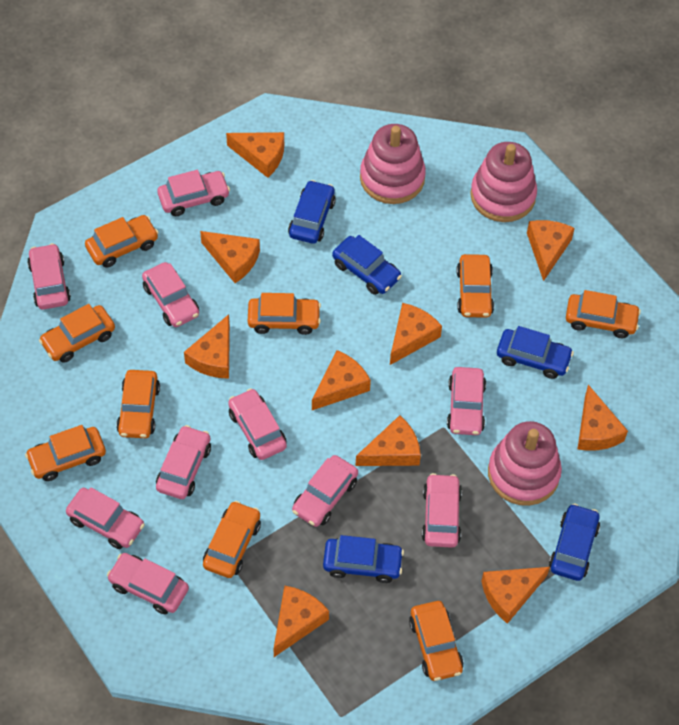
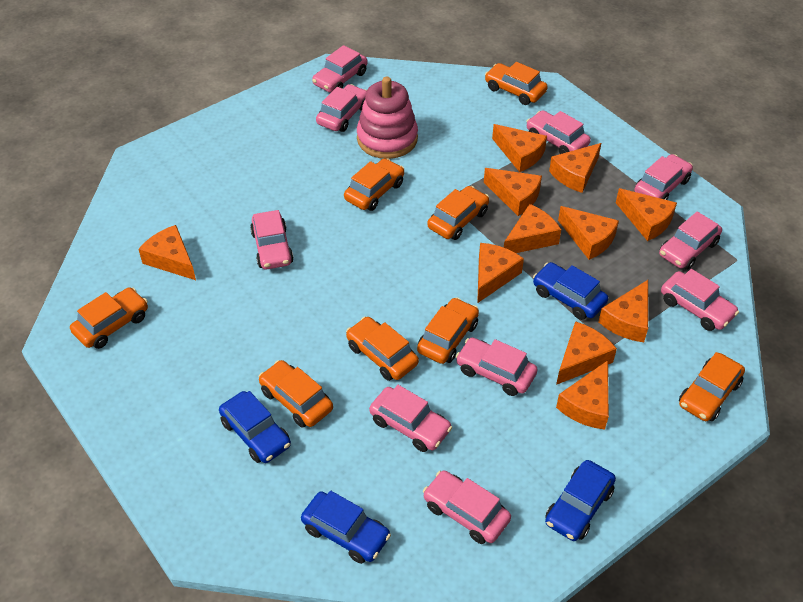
blue car: [288,180,336,244] [323,535,404,583] [332,235,402,295] [497,326,574,379] [549,503,600,581] = 5 -> [219,391,291,463] [301,491,391,564] [533,262,608,320] [545,460,616,541] = 4
orange car: [25,425,106,481] [39,304,115,363] [85,215,159,268] [116,370,160,438] [203,501,261,578] [248,293,321,335] [409,601,464,681] [456,254,494,318] [566,290,641,338] = 9 -> [70,287,148,349] [259,360,333,428] [344,158,404,211] [346,317,419,381] [417,297,479,364] [427,186,489,240] [485,62,548,105] [679,352,745,421] = 8
orange cheese: [184,314,230,379] [200,231,260,283] [226,132,284,178] [274,586,329,657] [312,350,371,410] [356,415,421,466] [390,303,442,365] [481,567,550,624] [527,220,575,281] [577,385,628,451] = 10 -> [138,225,196,280] [477,243,524,303] [484,168,542,216] [492,124,547,172] [504,204,561,253] [549,143,601,193] [556,321,617,385] [556,360,609,430] [558,206,619,260] [598,280,648,342] [616,188,677,241] = 11
pink stacking toy: [360,124,426,204] [470,142,537,222] [488,421,562,506] = 3 -> [357,77,418,159] = 1

